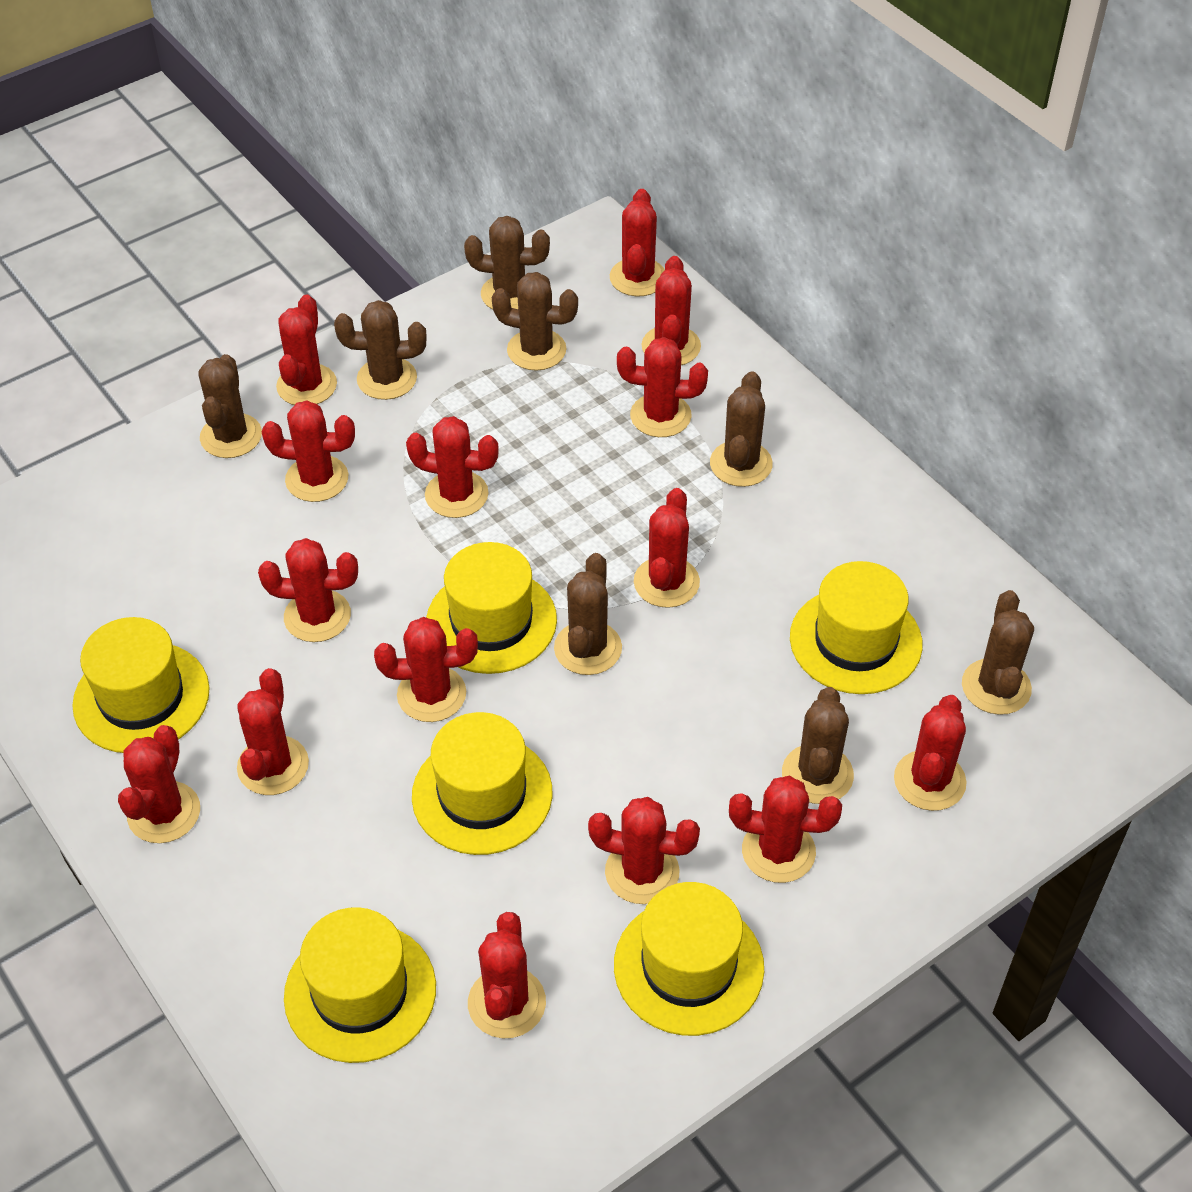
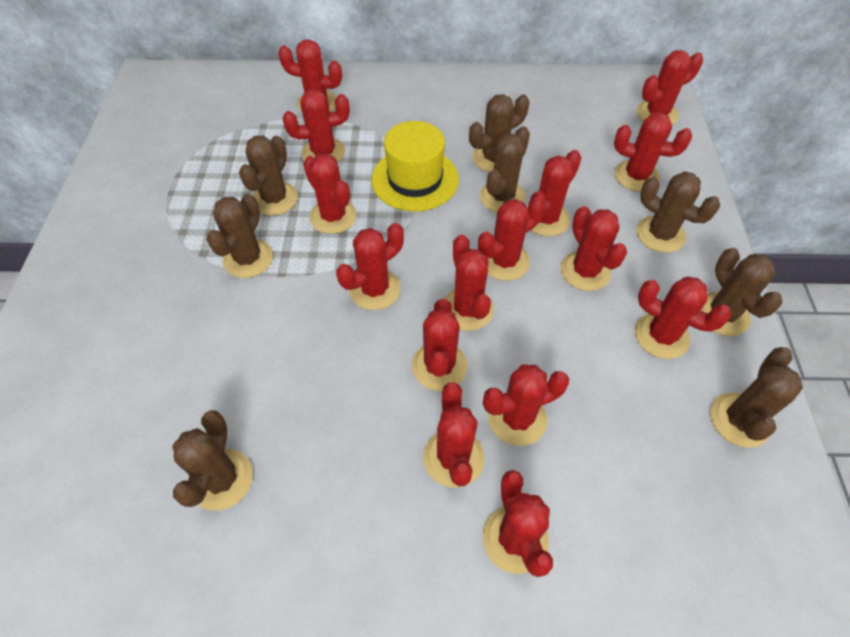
yellow hat: [72,617,210,753] [284,907,436,1063] [412,712,552,855] [426,542,557,674] [614,882,764,1036] [790,561,922,694] = 6 -> [371,121,459,211] = 1

